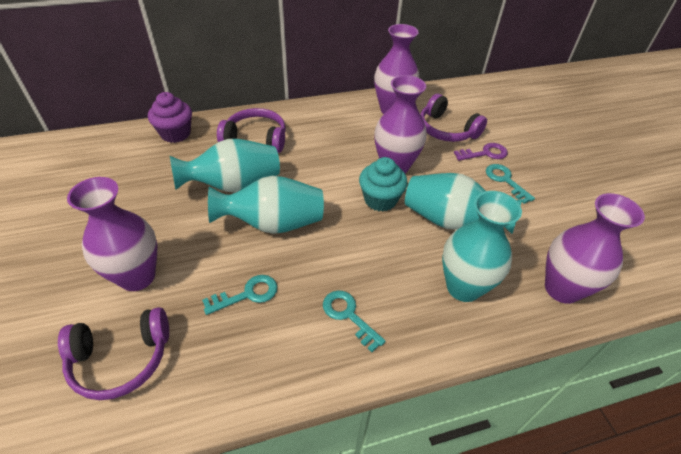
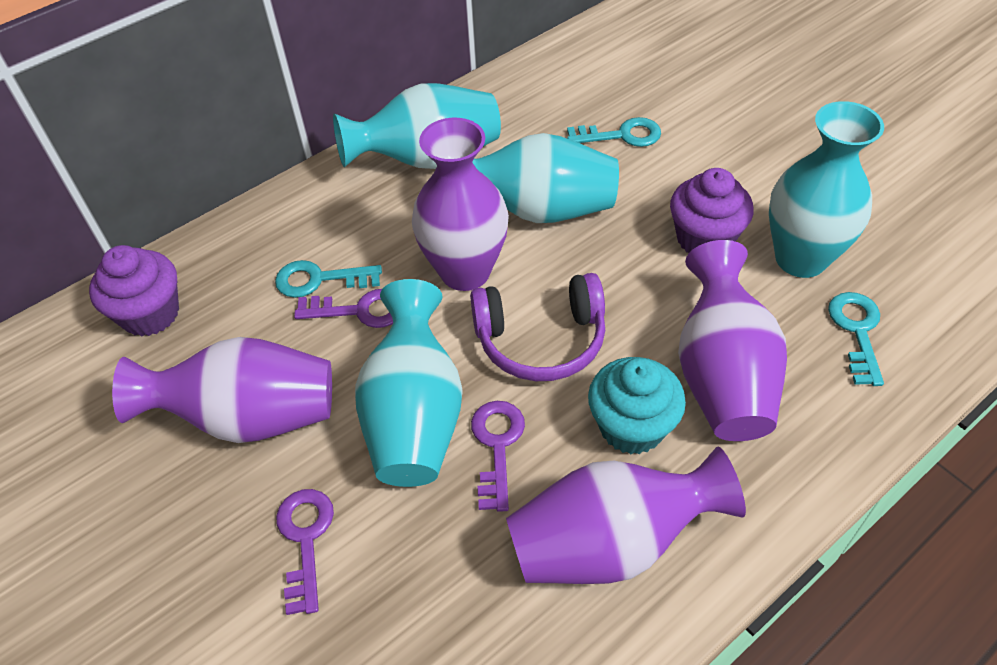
purple cupcake: [148,92,192,143] = 1 -> [89,245,179,337] [670,168,753,253] = 2
purple headphones: [58,307,169,400] [217,108,286,153] [421,94,487,142] = 3 -> [470,273,606,381] = 1
purple key: [454,143,508,161] = 1 -> [276,489,334,615] [294,289,393,328] [471,401,525,512] = 3

